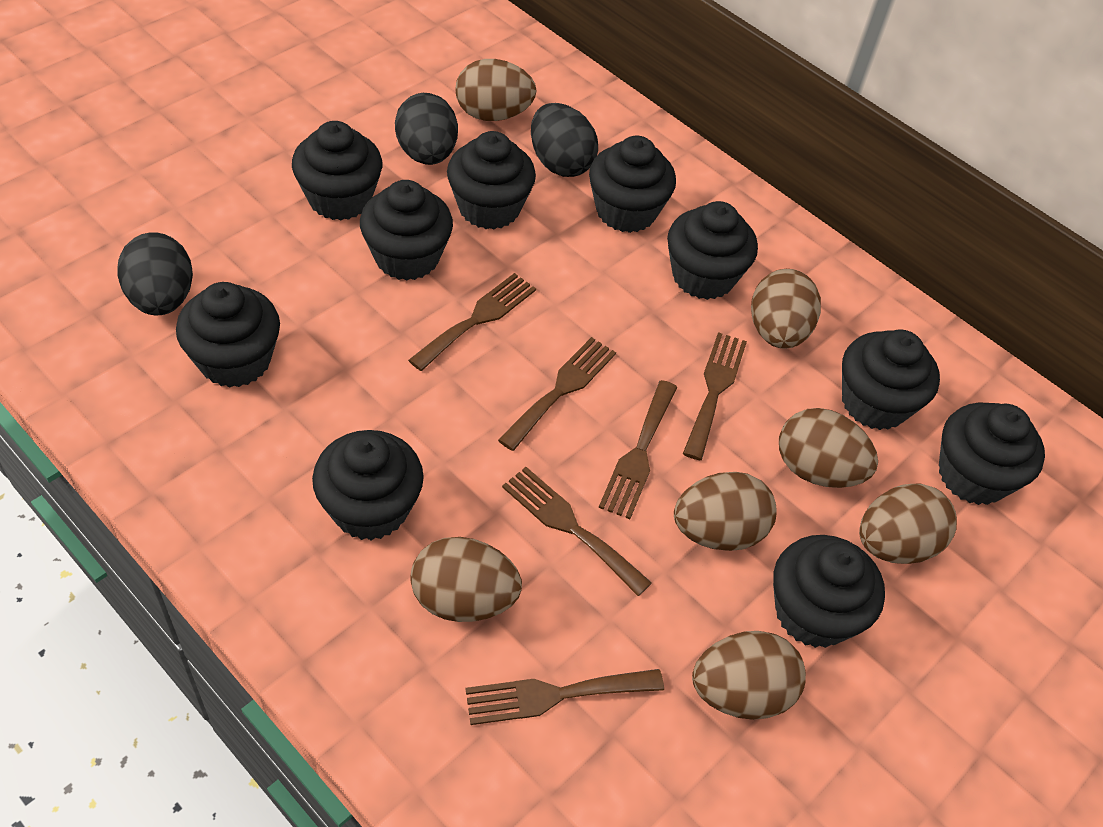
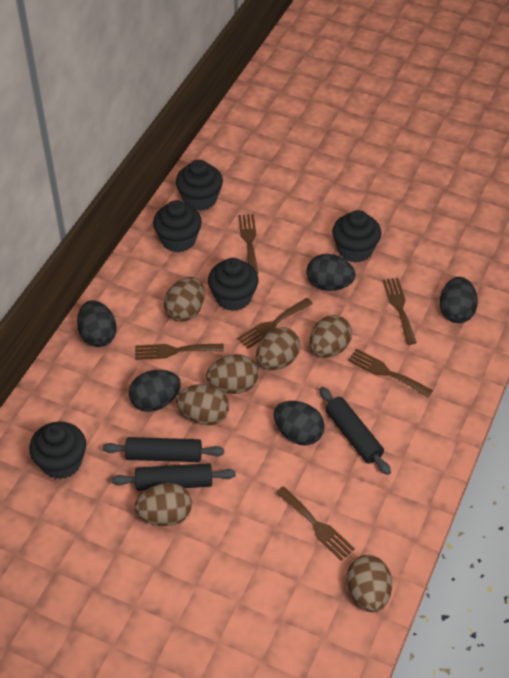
black cupcake: [176,282,280,388] [292,121,382,220] [312,430,424,540] [360,180,453,281] [447,131,536,229] [589,136,676,233] [667,201,758,300] [773,535,885,648] [842,330,940,430] [939,403,1045,505] = 10 -> [29,422,86,479] [153,200,202,252] [176,160,223,211] [208,258,259,311] [332,210,382,263] = 5
black egg: [117,233,193,315] [395,93,458,165] [531,103,598,177] = 3 -> [77,300,117,347] [129,370,181,412] [274,401,325,446] [306,254,355,291] [440,277,478,323] = 5
black rolling pin: none = 0 -> [103,437,224,462] [112,463,236,491] [319,387,391,475] = 3

